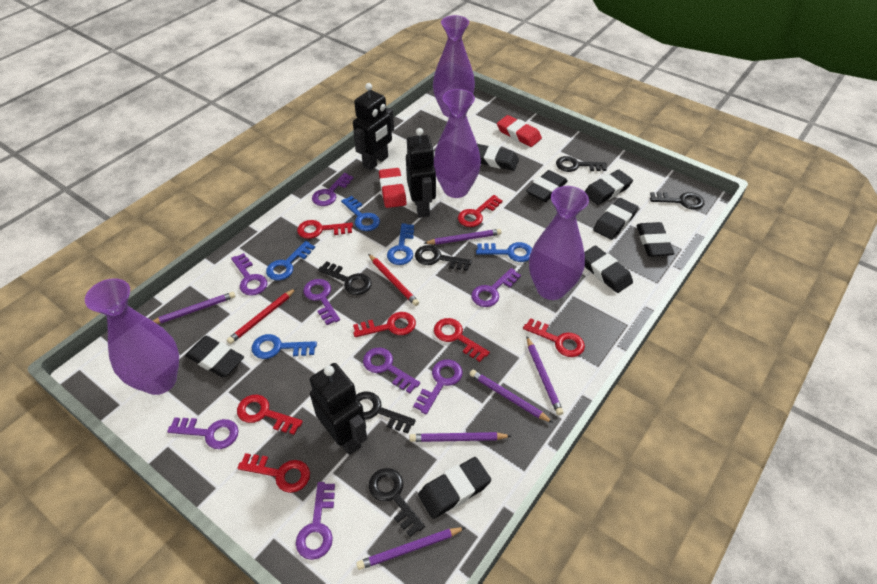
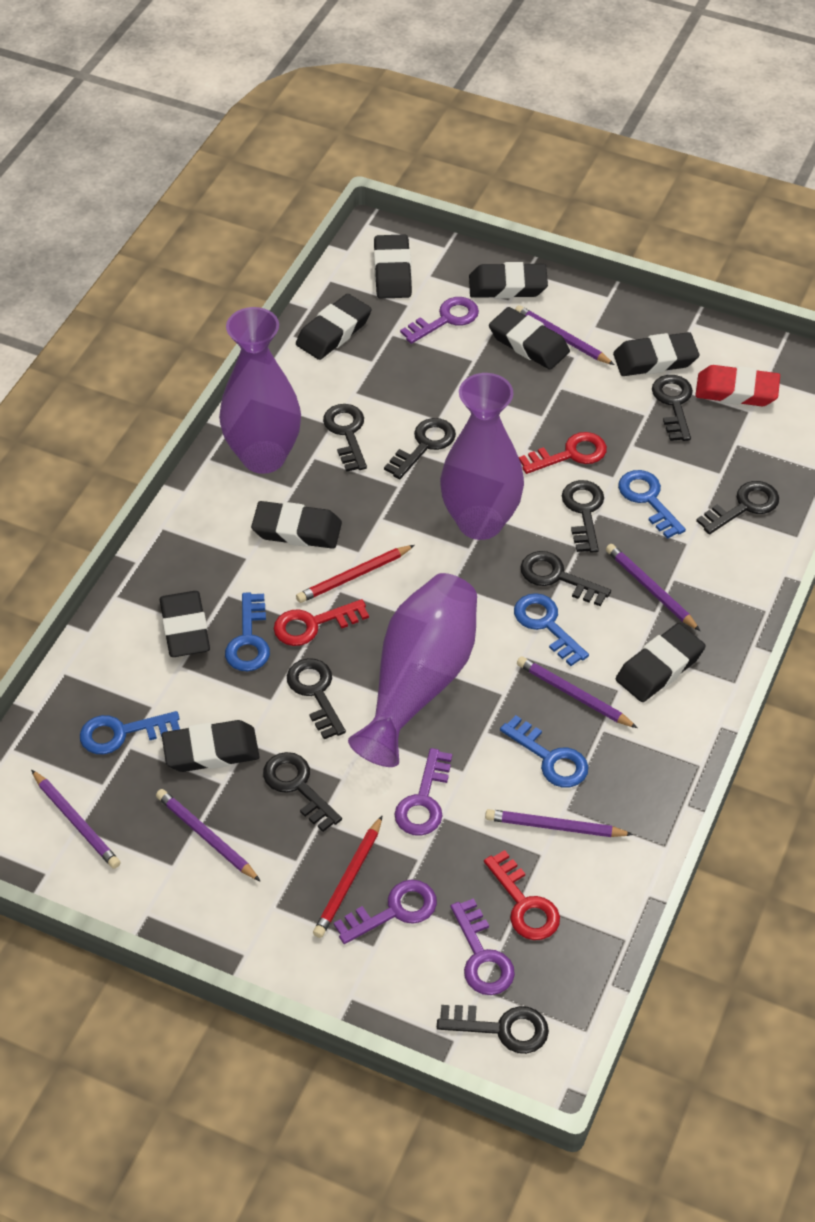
black eraser: [185,335,244,377] [418,457,491,519] [477,144,519,171] [526,170,568,202] [584,170,633,205] [584,246,633,293] [593,198,638,240] [636,222,675,257] = 8 -> [160,591,210,657] [162,720,259,772] [251,501,342,549] [296,294,372,360] [374,234,412,299] [469,262,548,299] [489,307,570,370] [613,332,699,376] [616,623,706,702] = 9
black key: [318,261,372,295] [356,392,416,434] [369,468,425,537] [415,245,472,271] [556,156,607,172] [650,192,704,210] = 6 -> [263,752,342,832] [287,658,346,739] [323,404,367,472] [384,418,456,479] [437,1005,549,1054] [520,551,611,606] [562,480,604,553] [652,375,693,441] [696,481,779,535] = 9
black robot: [310,363,367,455] [353,83,394,170] [406,128,436,218] = 3 -> none = 0
purple key: [167,417,239,449] [231,253,268,296] [296,482,335,560] [303,279,340,325] [312,173,353,206] [363,348,420,393] [413,359,463,414] [471,268,521,307] = 8 -> [334,880,437,944] [394,748,452,836] [400,297,479,344] [450,898,515,995] = 4
purple vase: [85,278,179,395] [433,15,475,117] [434,89,481,198] [529,186,589,300] = 4 -> [219,307,301,474] [348,573,477,767] [440,373,524,540] = 3
red eraser: [379,168,407,208] [497,115,542,147] = 2 -> [695,365,780,406] = 1
red key: [237,395,303,435] [237,453,310,493] [297,220,353,239] [353,312,416,337] [434,318,490,362] [458,195,503,227] [523,318,585,357] = 7 -> [274,599,369,646] [484,850,560,940] [519,432,607,474] = 3

